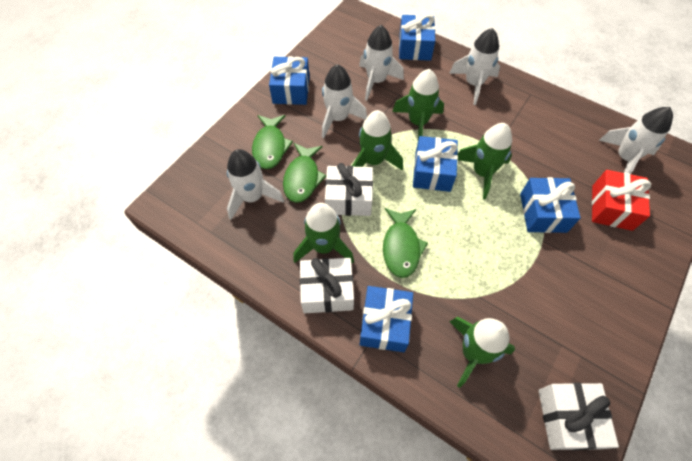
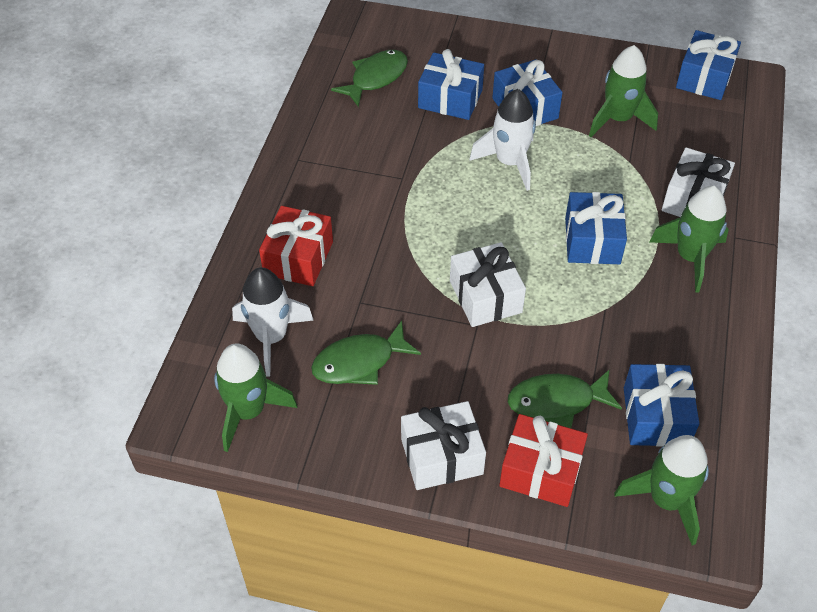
green rocket: [293,203,354,264] [352,110,403,171] [392,69,444,139] [450,317,515,388] [458,123,512,199] = 5 -> [214,343,298,452] [589,45,658,137] [615,435,709,545] [649,186,729,292] = 4
red gift: [592,170,651,231] = 1 -> [259,206,333,286] [499,414,588,507] = 2
white rocket: [227,149,284,220] [322,64,367,138] [359,25,404,100] [449,28,500,105] [599,107,673,174] = 5 -> [232,267,314,377] [469,89,536,191] = 2

